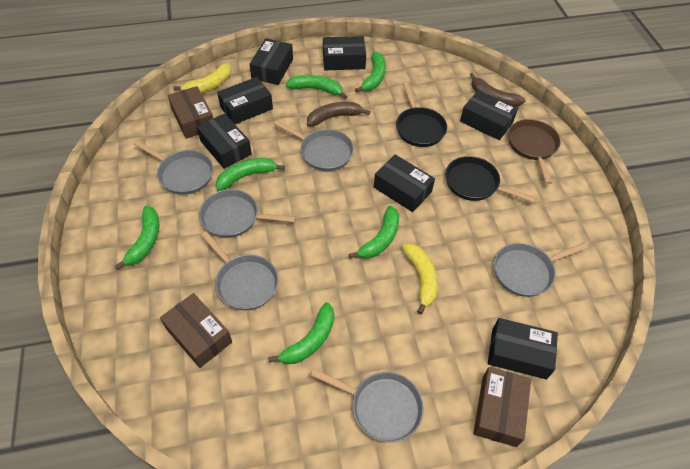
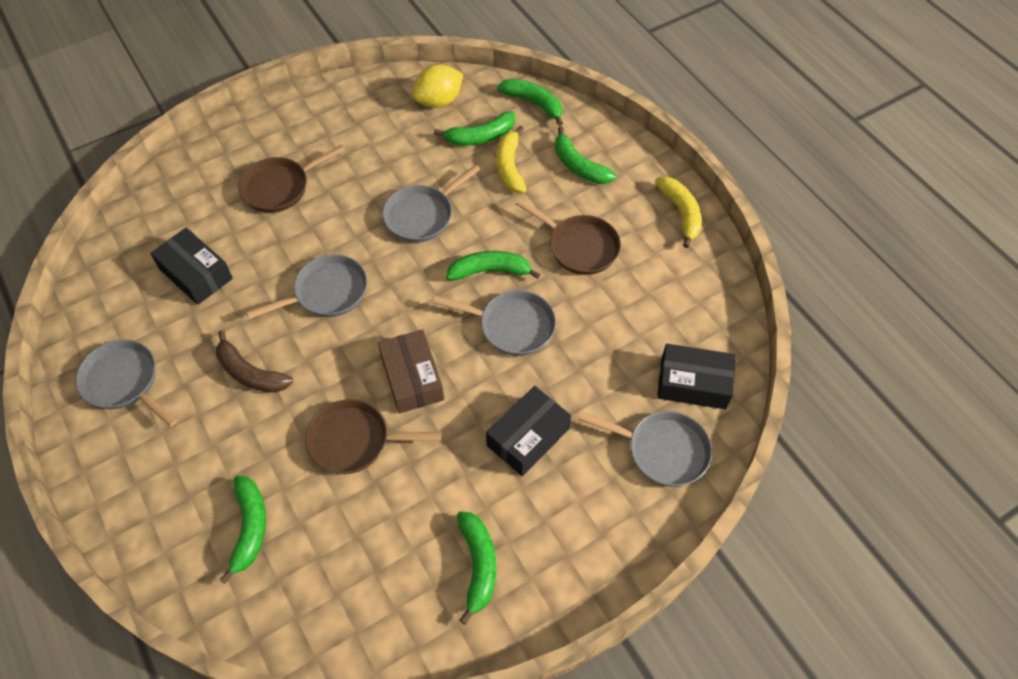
black box: [197,113,252,169] [217,77,273,124] [250,38,293,85] [323,36,366,70] [374,154,435,212] [460,90,518,140] [488,318,558,379] = 7 -> [150,228,233,305] [486,386,571,476] [657,344,735,410] = 3
black pan: [396,82,447,147] [445,156,536,203] = 2 -> none = 0
brown banana: [307,102,371,127] [470,73,525,107] = 2 -> [216,330,293,393] = 1
brown box: [160,293,232,368] [168,86,213,139] [473,367,531,447] = 3 -> [378,329,444,414] = 1
brown pan: [508,119,561,184] = 1 -> [238,145,345,213] [306,399,442,474] [516,199,621,275] = 3
grey pan: [134,140,213,195] [199,189,296,238] [201,231,278,311] [274,120,354,171] [310,368,424,442] [494,242,588,297] = 6 -> [76,339,178,427] [246,254,367,319] [382,164,480,243] [433,290,556,356] [579,411,712,487] = 5
yellow lemon: none = 0 -> [412,64,463,108] = 1

